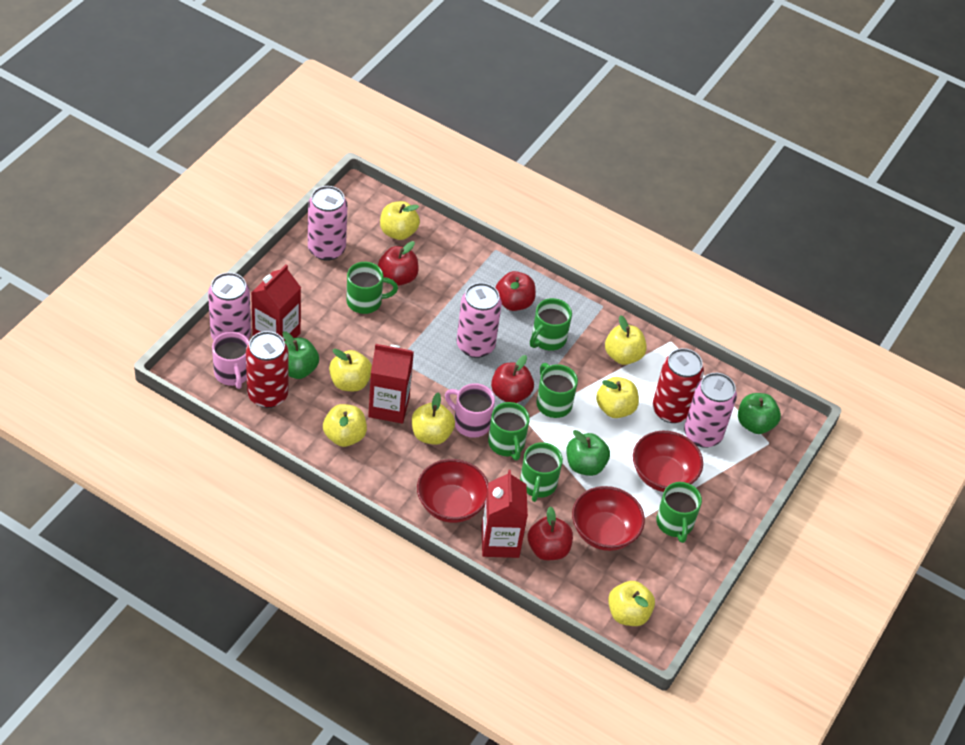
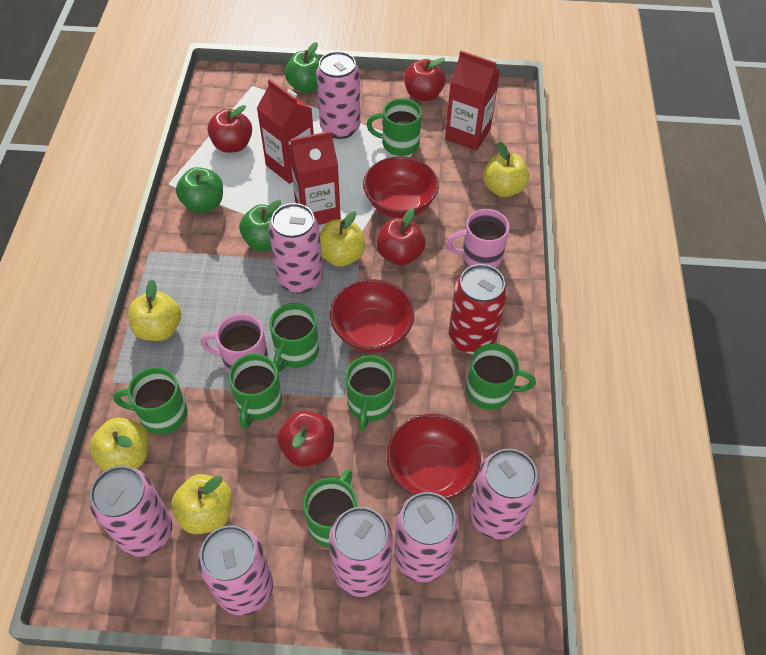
green mug: [346,262,398,314] [488,402,530,461] [520,442,563,502] [530,298,572,351] [536,363,578,418] [656,482,702,543] = 6 -> [113,367,188,434] [228,354,282,429] [269,303,319,372] [303,469,357,547] [346,355,395,431] [367,98,422,156] [466,344,536,410] = 7
pink can: [208,272,251,341] [308,186,348,261] [457,283,502,358] [684,373,737,448] = 4 -> [89,466,172,557] [198,525,273,616] [269,203,323,293] [316,51,360,139] [329,507,393,597] [394,492,459,582] [469,449,540,539] = 7
red can: [246,331,289,408] [653,348,704,423] = 2 -> [449,264,508,354] = 1
yellow apple: [323,404,367,447] [329,349,372,391] [380,201,420,240] [412,393,455,445] [596,377,639,418] [605,315,647,365] [608,581,655,626] = 7 -> [90,418,149,471] [128,279,181,341] [172,474,232,534] [320,211,365,267] [483,141,529,197] = 5

